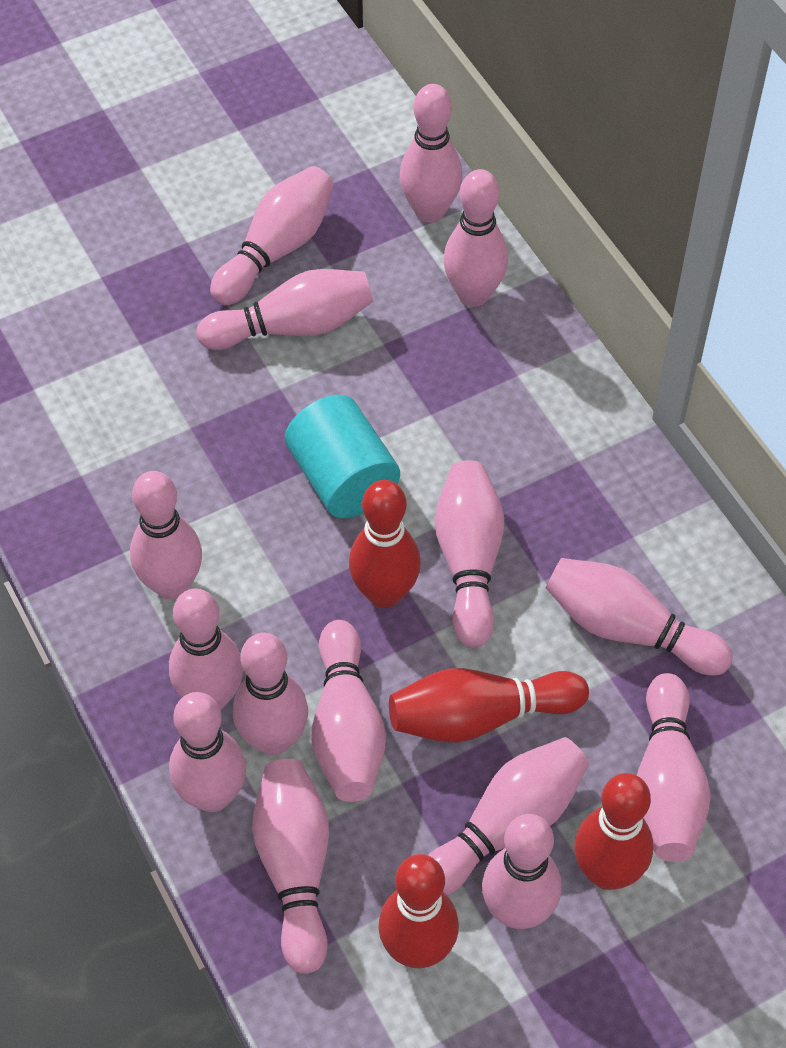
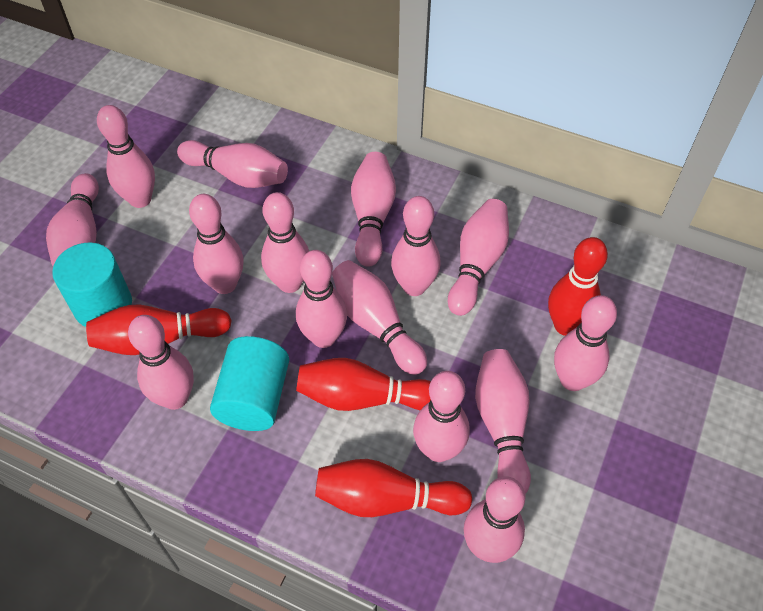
turquoise cylinder: [285,395,400,518] = 1 -> [52,243,132,327] [210,336,289,431] = 2

